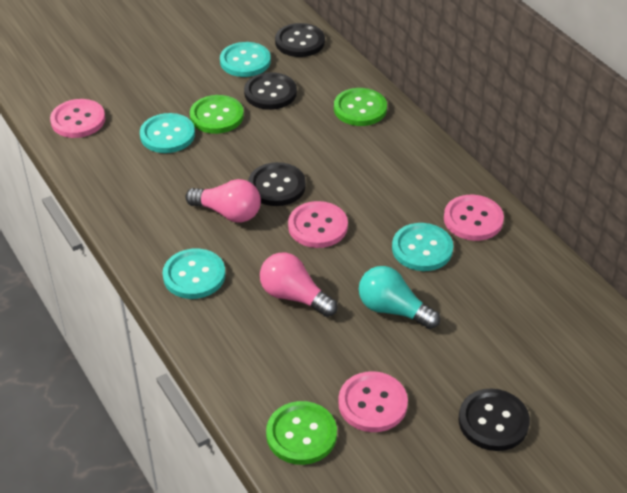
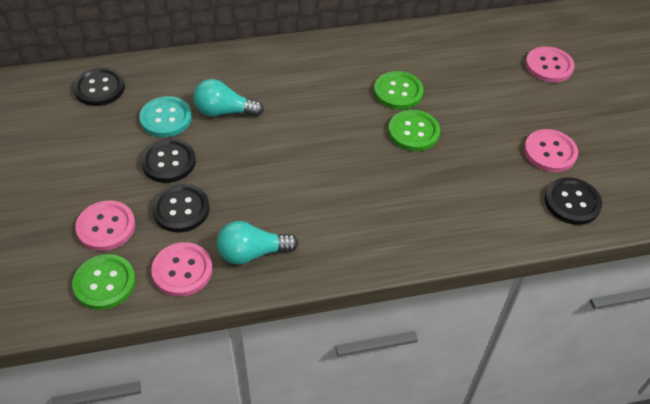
pink light bulb: [185,179,261,223] [260,253,338,317] = 2 -> none = 0
turquoise button: [140,113,195,153] [163,249,225,299] [220,42,271,77] [392,223,453,271] = 4 -> [139,96,192,137] = 1
turquoise light bulb: [359,266,440,329] = 1 -> [193,79,264,117] [217,221,298,264] = 2

